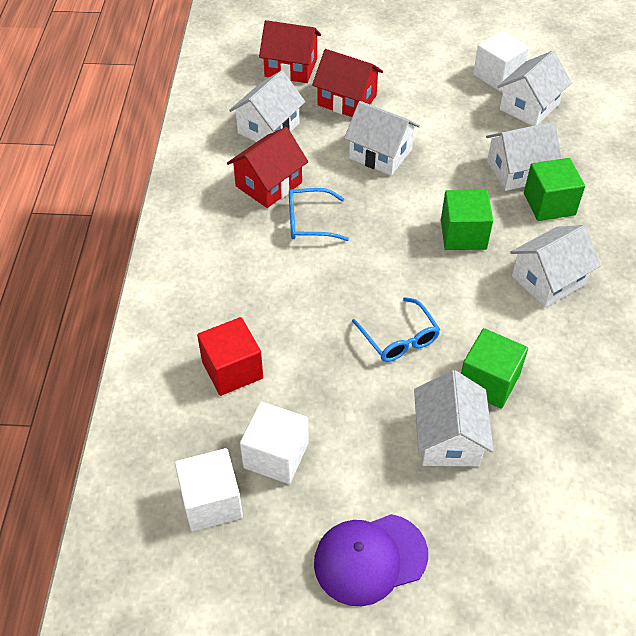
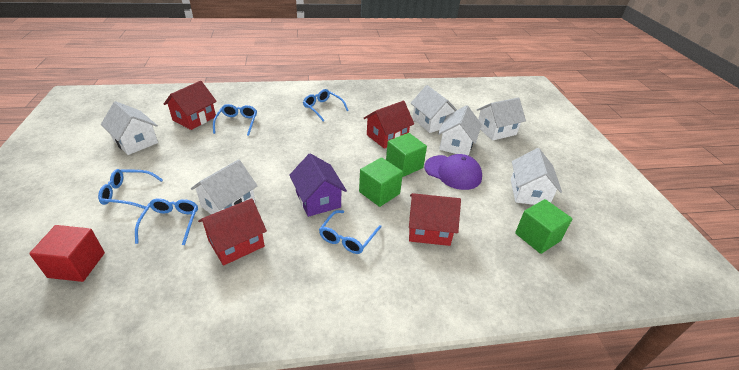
blue glasses: [289,188,349,241] [352,297,440,362] = 2 -> [98,169,163,209] [135,198,198,245] [213,104,257,136] [303,89,349,122] [319,210,381,254] = 5
purple house: none = 0 -> [289,153,347,217] = 1
red house: [227,127,308,208] [259,20,321,83] [312,49,383,117] = 3 -> [164,81,217,130] [198,198,267,266] [364,101,414,149] [409,193,461,246] = 4
white cube: [175,448,243,531] [240,402,309,484] [473,31,529,91] = 3 -> none = 0

